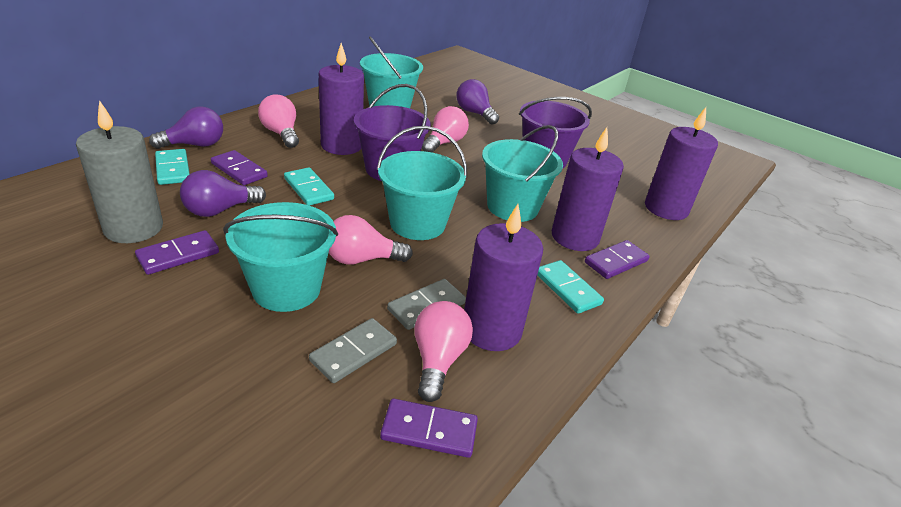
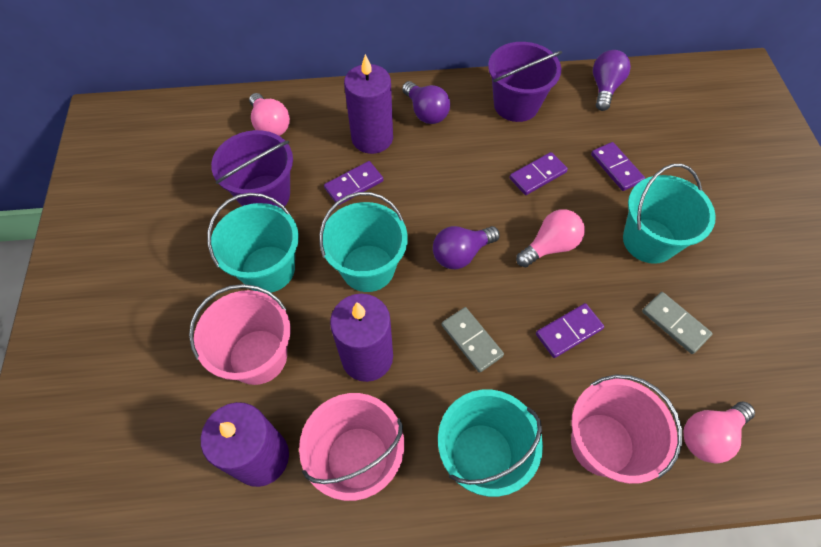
grey candle: [76,100,163,243] = 1 -> none = 0
pink bucket: none = 0 -> [189,284,290,385] [299,393,404,501] [571,375,682,484] = 3
pink light bulb: [258,94,299,148] [329,215,413,265] [414,301,473,402] [422,106,469,153] = 4 -> [249,93,290,136] [516,209,585,267] [684,402,755,463] = 3
purple candle: [319,43,364,155] [464,204,543,351] [552,127,624,251] [645,107,718,220] = 4 -> [201,402,289,487] [330,294,393,382] [344,54,393,154] = 3
turquoise domino: [155,149,190,185] [284,167,334,206] [537,260,604,314] = 3 -> none = 0

